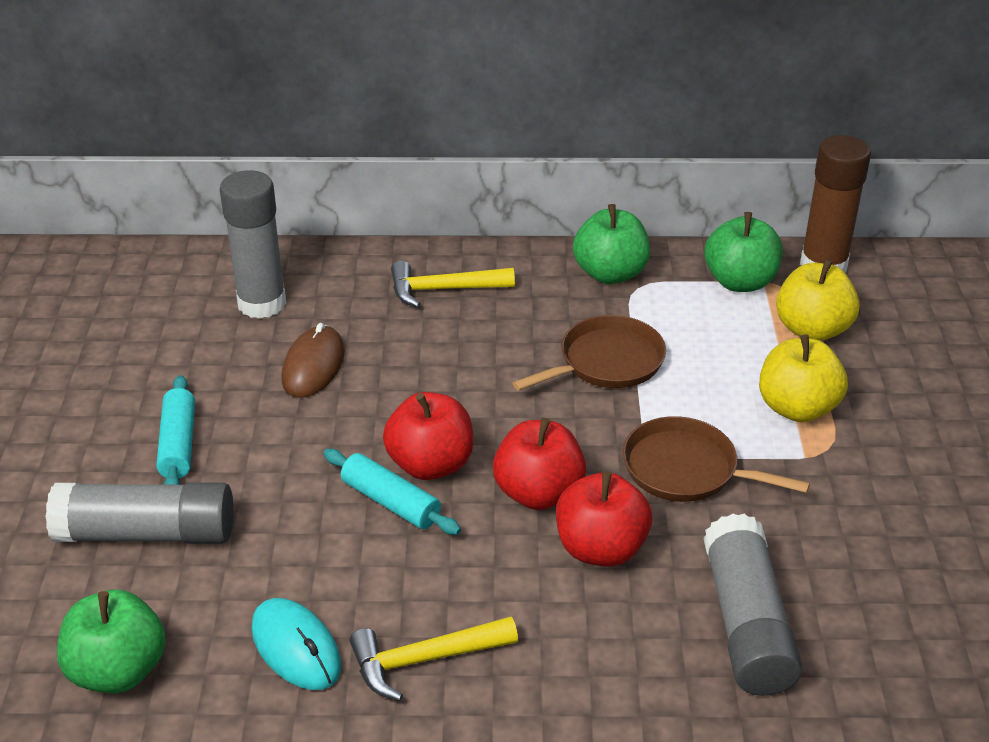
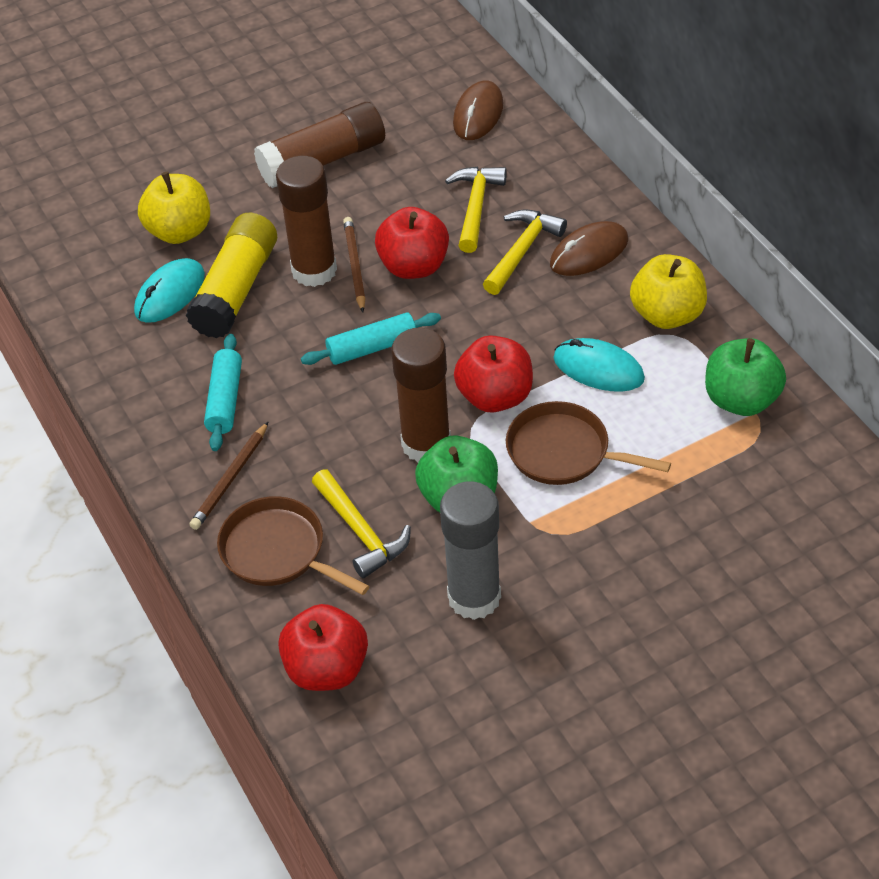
brown glue stick: [800,135,871,273] = 1 -> [254,102,385,188] [276,156,337,287] [391,328,451,462] = 3
brown mouse: [281,323,345,397] = 1 -> [453,80,503,140] [550,221,628,276] = 2
brown pencil: none = 0 -> [189,422,268,530] [343,217,366,312] = 2
green apple: [57,589,166,694] [573,204,650,284] [704,212,783,292] = 3 -> [415,435,498,512] [705,338,786,416] = 2
grey glue stick: [46,482,234,544] [220,170,286,319] [703,513,803,696] = 3 -> [440,481,501,620] = 1
turquoise mouse: [251,598,341,690] = 1 -> [134,258,205,323] [554,338,645,392] = 2
yellow glue stick: none = 0 -> [186,213,277,338] = 1
yellow hammer: [350,616,518,701] [391,260,515,308] = 2 -> [312,469,411,578] [445,167,507,253] [483,210,567,295] = 3

